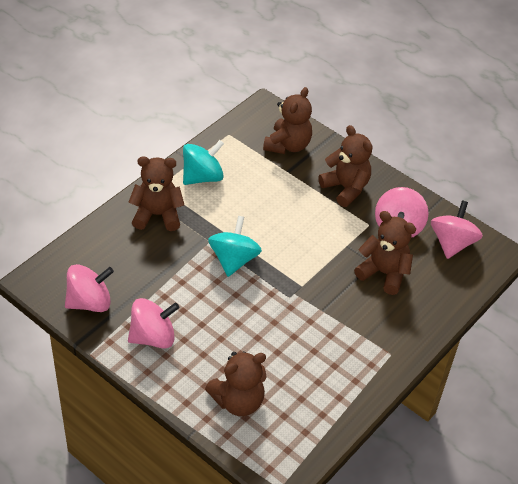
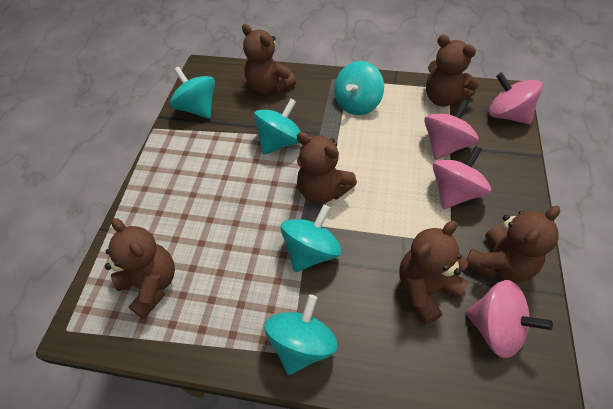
brown teddy bear: [129,156,184,231] [205,351,267,416] [263,87,312,154] [318,125,373,207] [354,211,416,295] = 5 -> [105,218,175,319] [242,24,296,94] [297,132,357,204] [400,221,469,324] [426,35,479,107] [466,206,560,282] = 6
turquoise spinning top: [183,140,224,185] [208,216,262,277] = 2 -> [170,67,215,119] [254,99,301,155] [264,295,338,375] [281,204,342,272] [334,61,384,115] = 5

